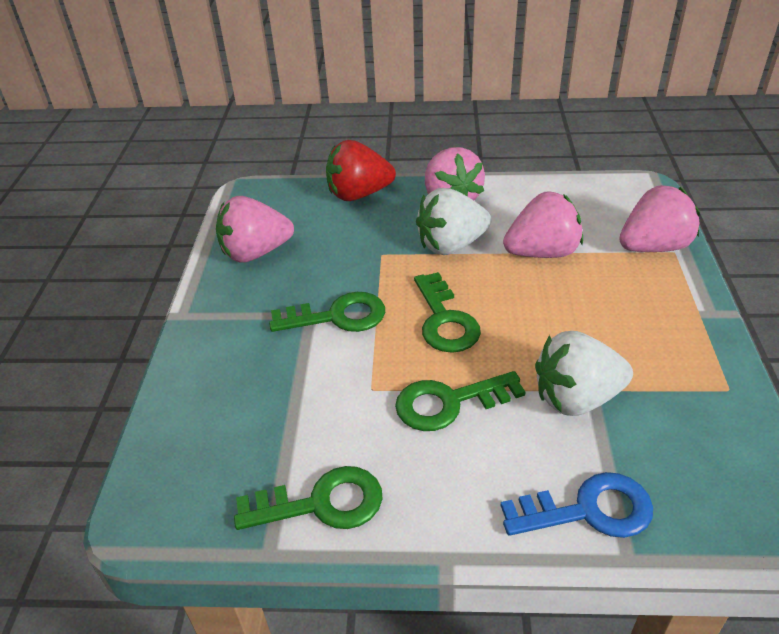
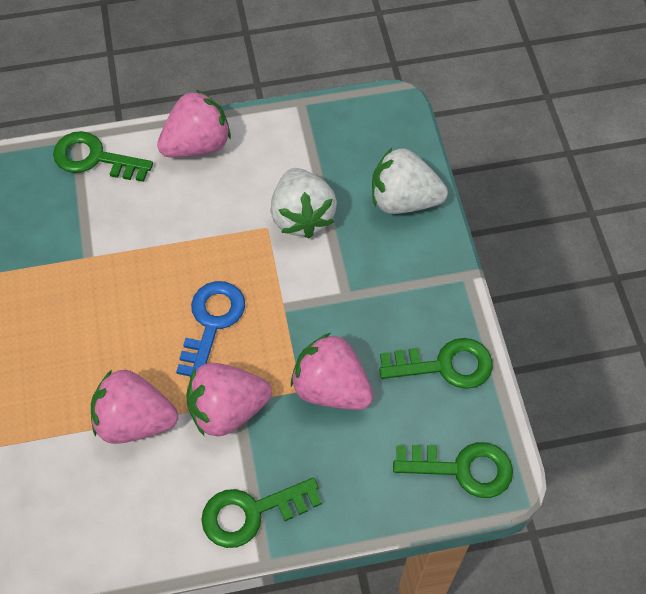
red strawberry: [326,140,396,201] = 1 -> none = 0

